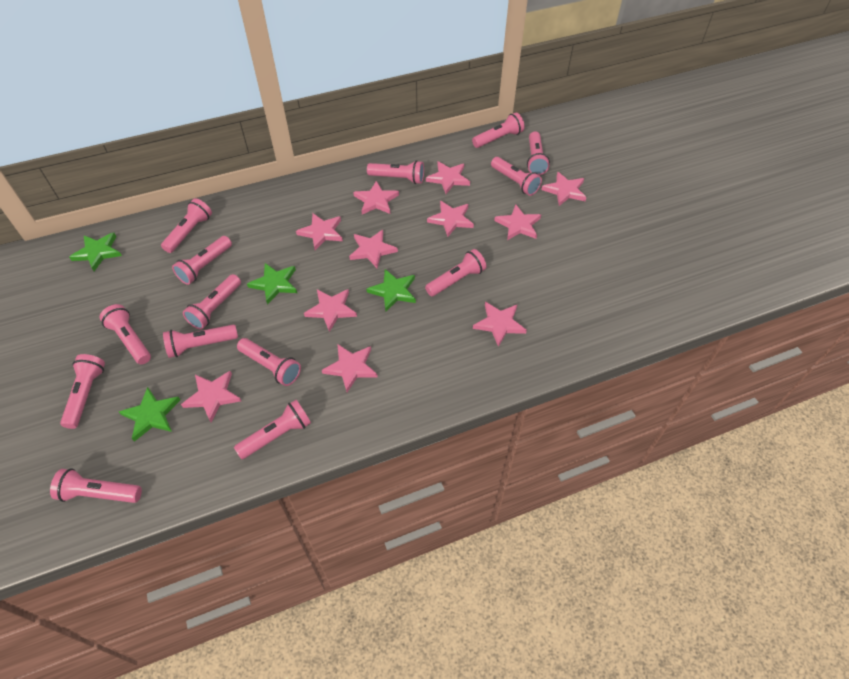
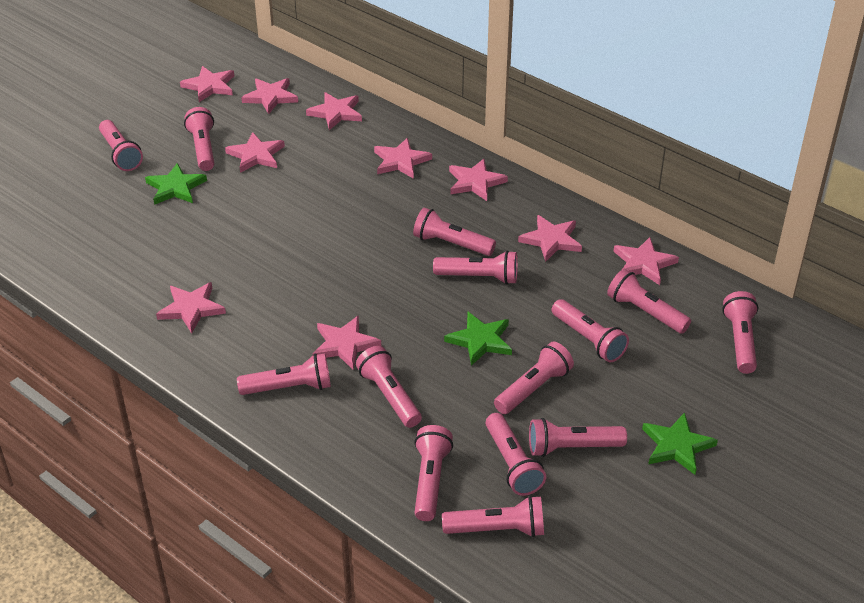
green star: [69,232,122,271] [119,387,180,442] [247,263,297,305] [367,269,416,311] = 4 -> [145,163,207,205] [444,312,512,366] [642,412,718,475] = 3
pink star: [181,371,241,422] [296,213,343,250] [304,289,357,332] [322,344,378,392] [349,230,398,268] [353,181,399,214] [426,161,470,194] [427,201,474,237] [473,302,527,347] [494,204,541,240] [542,172,587,206] = 11 -> [156,282,226,333] [180,66,234,102] [225,132,285,173] [241,78,298,114] [306,92,362,130] [313,315,381,370] [374,138,432,179] [449,159,508,201] [518,215,582,262] [613,237,679,285] = 10

